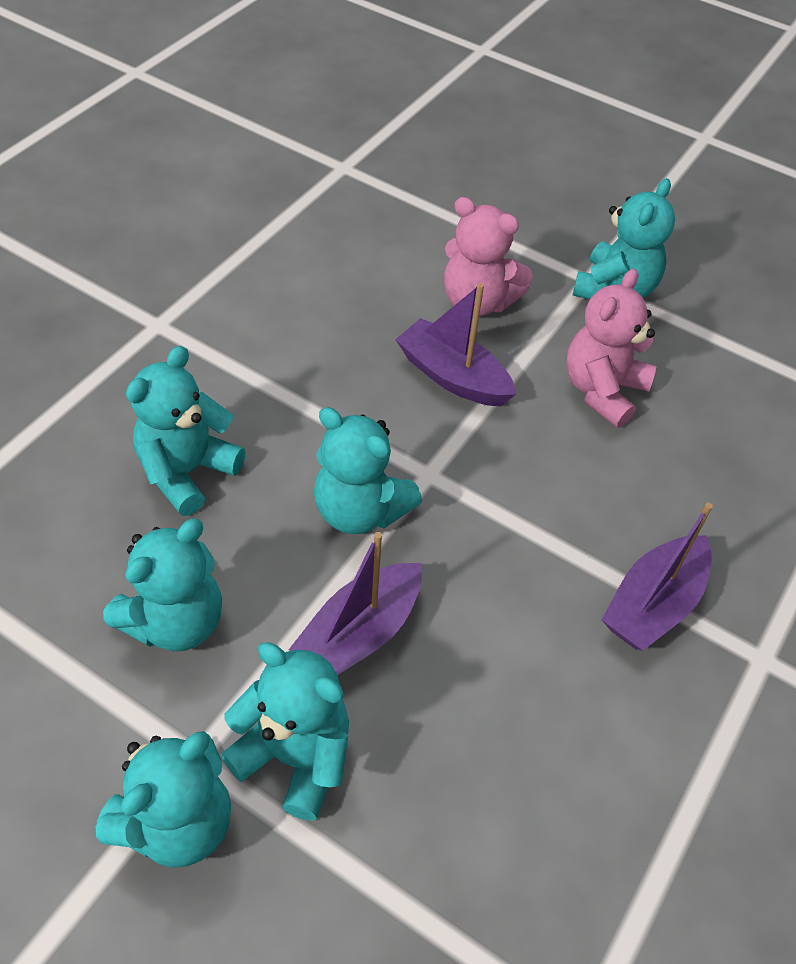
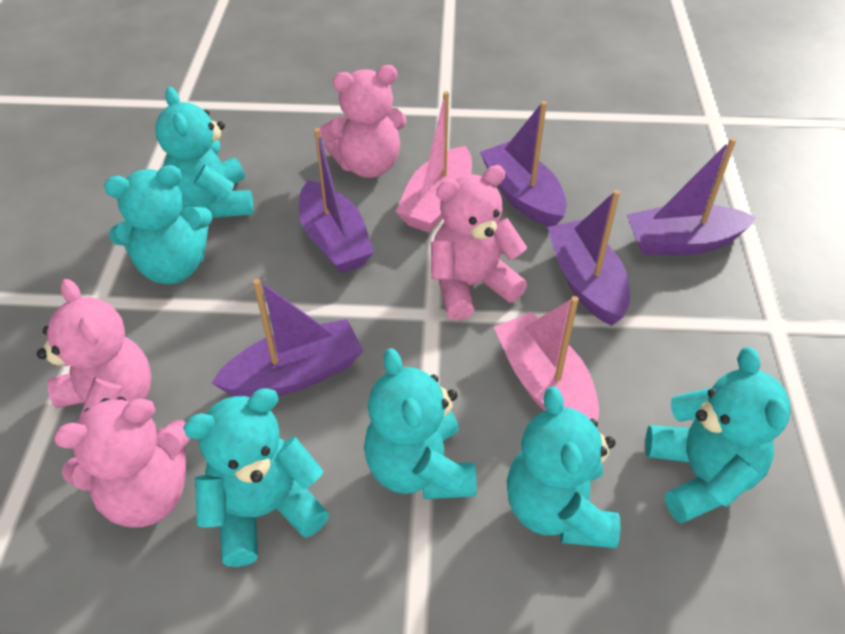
pink boat: none = 0 -> [396,91,472,233] [494,296,599,421] = 2
pink teddy bear: [444,197,533,316] [566,269,656,428] = 2 -> [37,279,152,423] [54,397,190,527] [320,65,406,178] [431,165,527,321] = 4
purple boat: [289,532,422,675] [395,283,516,406] [602,503,713,650] = 3 -> [212,279,363,397] [299,128,374,273] [480,101,567,227] [548,190,630,326] [627,138,757,255] = 5

